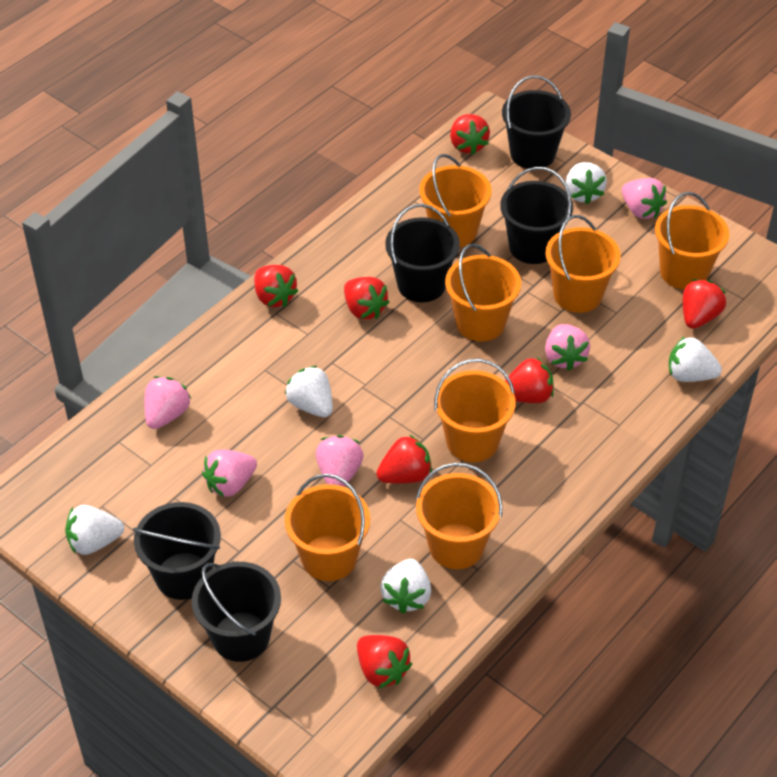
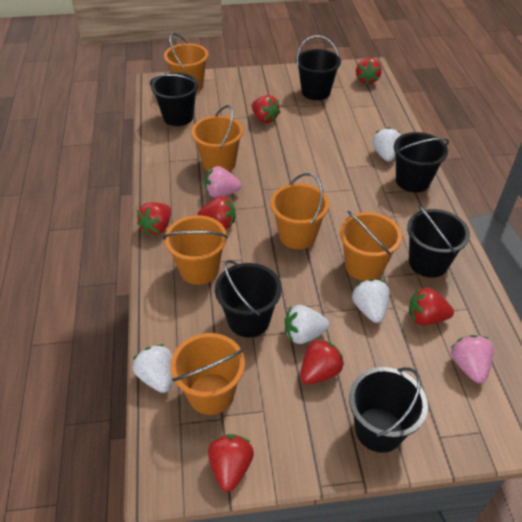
black bucket: [133,502,221,600] [192,562,281,662] [385,204,460,302] [500,167,573,264] [502,75,571,169] = 5 -> [150,72,199,126] [215,260,282,337] [296,35,341,100] [349,367,428,453] [394,132,449,193] [407,205,470,278] = 6
orange bucket: [284,474,370,581] [416,463,503,569] [419,154,492,247] [434,359,516,462] [445,244,521,341] [545,215,621,313] [655,192,729,289] = 7 -> [163,215,228,285] [164,33,208,93] [170,333,245,415] [191,105,243,172] [270,173,329,249] [340,211,402,281] = 6
pink strawberry: [144,376,191,429] [202,449,257,497] [316,435,364,487] [545,324,590,371] [622,178,667,219] = 5 -> [205,166,241,198] [451,335,493,383] = 2
white strawberry: [65,505,124,555] [285,366,333,417] [380,559,431,614] [566,162,607,204] [669,336,722,382] = 5 -> [133,344,173,393] [285,305,329,344] [352,279,390,323] [373,127,401,162] = 4

